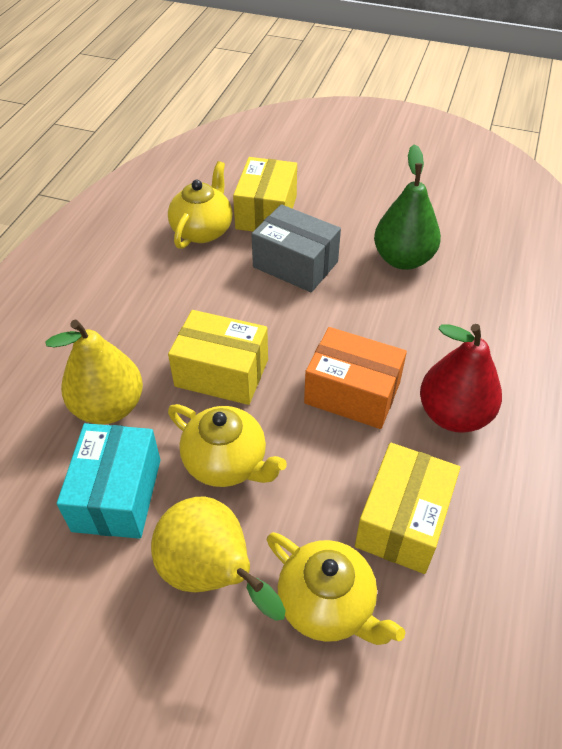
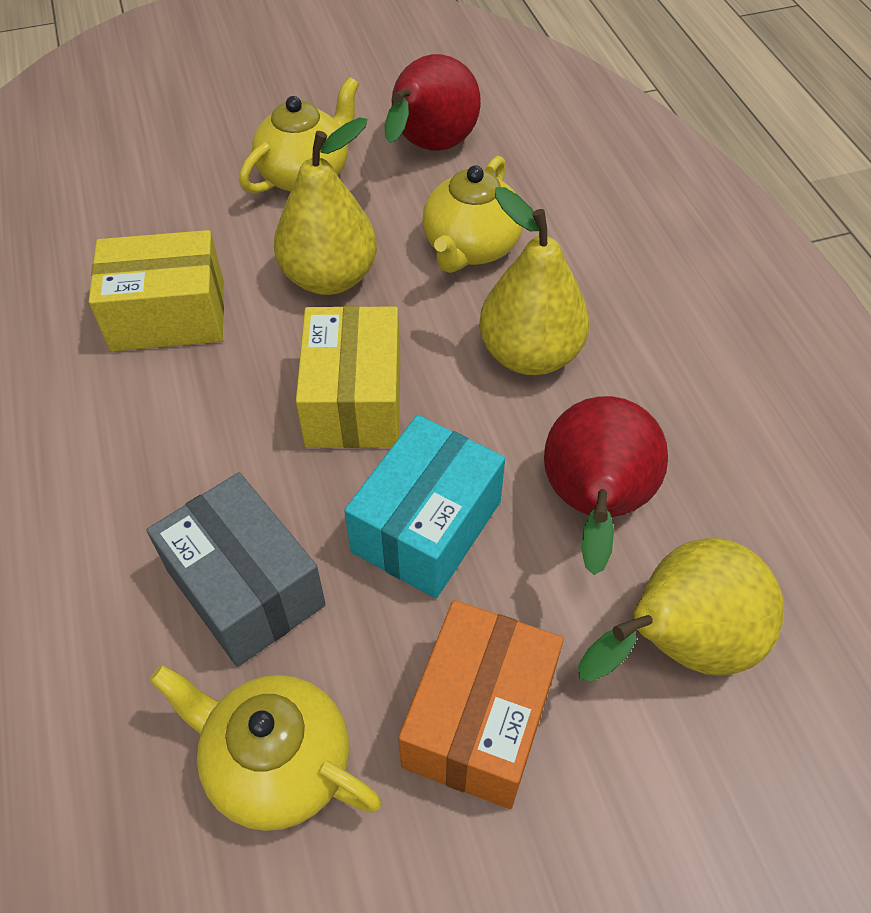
green pear: [374,144,441,270] = 1 -> none = 0
red pear: [420,324,502,433] = 1 -> [385,54,481,151] [544,396,668,575] = 2
yellow box: [168,310,268,405] [233,157,297,232] [355,443,460,574] = 3 -> [89,230,224,351] [296,306,400,448] = 2
yellow pear: [45,320,143,424] [151,497,286,621] = 2 -> [274,117,377,295] [479,187,589,375] [578,538,784,682] = 3

